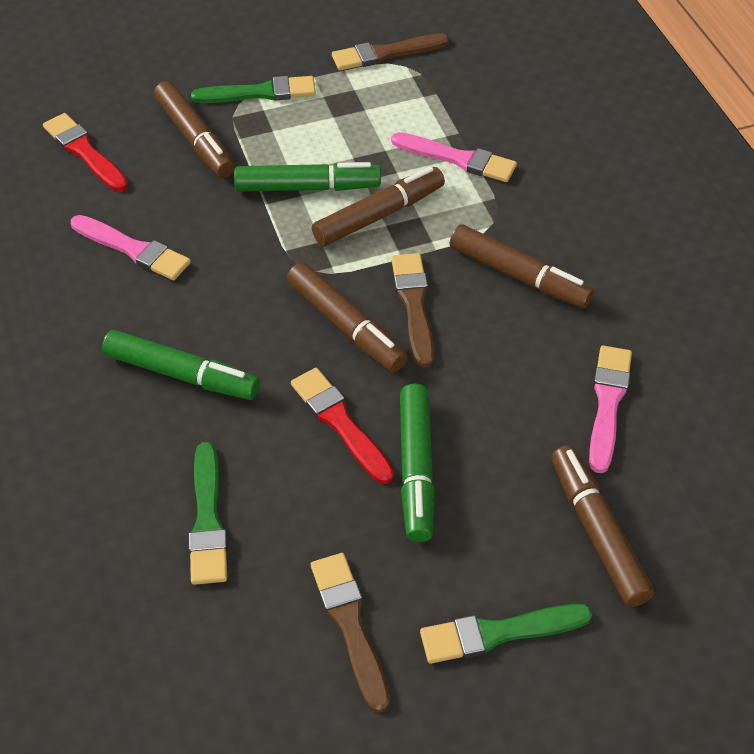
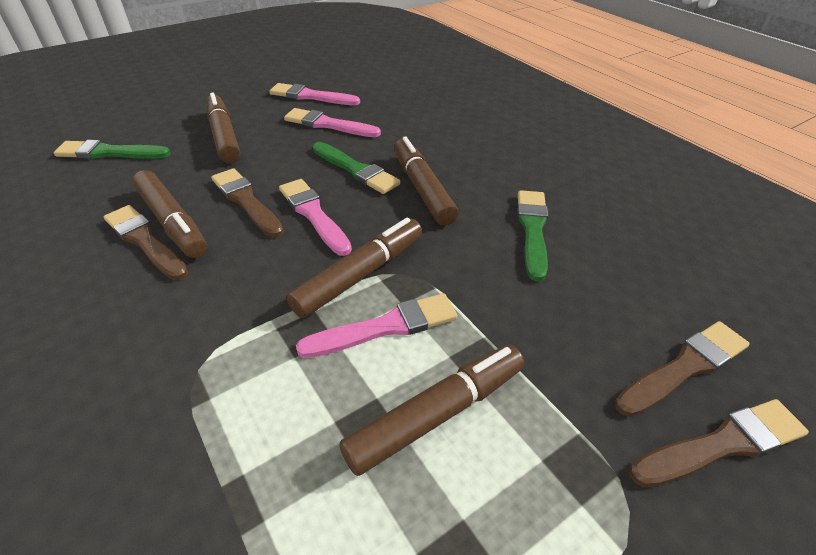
brown brush: [311,553,390,713] [332,33,449,71] [391,253,434,368] = 3 -> [104,205,189,280] [211,168,284,238] [615,321,750,417] [629,399,809,487] = 4
green marker: [102,330,260,400] [234,162,381,192] [400,384,435,542] = 3 -> none = 0
pink brush: [71,215,191,280] [391,132,517,182] [589,345,632,473] = 3 -> [269,83,360,105] [279,179,352,256] [284,108,381,137] [296,293,457,358] = 4
red brush: [43,113,128,192] [291,368,394,484] = 2 -> none = 0

